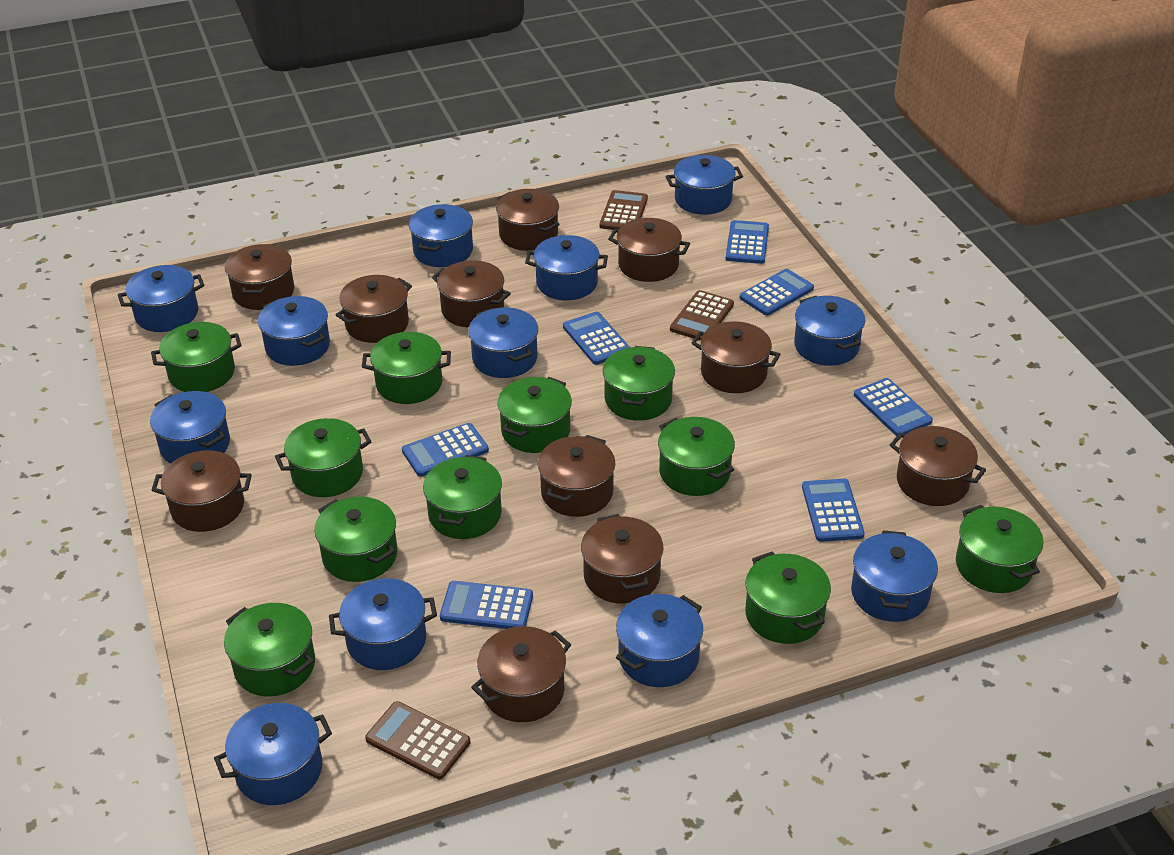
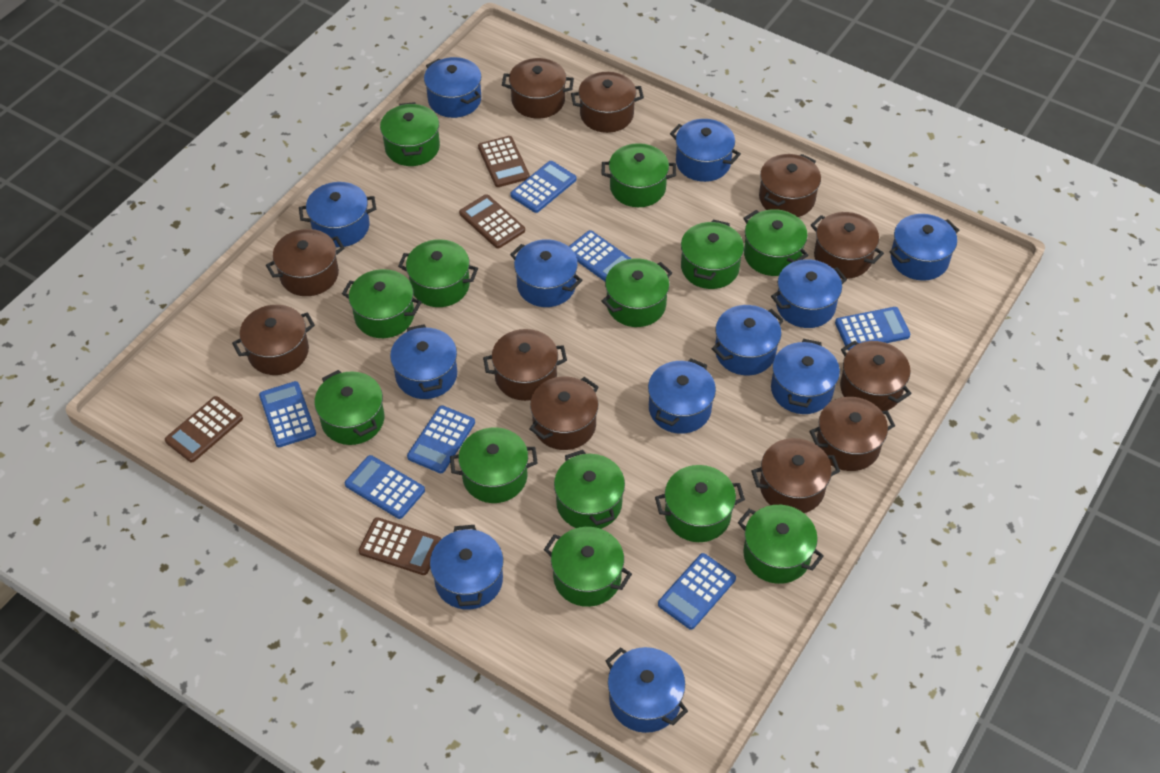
brown calculator: [365,701,470,779] [600,190,648,230] [670,290,734,341] = 3 -> [165,396,243,462] [359,517,441,575] [459,194,525,248] [478,136,530,187] = 4
green pot: [151,322,242,392] [224,603,315,697] [275,418,372,497] [315,497,398,582] [362,332,451,404] [423,455,502,539] [497,377,572,453] [603,346,675,421] [658,417,735,496] [745,552,831,644] [956,505,1043,593] = 11 -> [314,370,384,445] [342,269,422,338] [380,102,440,166] [398,239,478,307] [450,427,538,503] [544,527,632,607] [554,450,625,529] [601,259,673,327] [602,143,676,207] [655,465,745,542] [681,220,744,289] [738,505,824,584] [743,209,809,276] = 13

